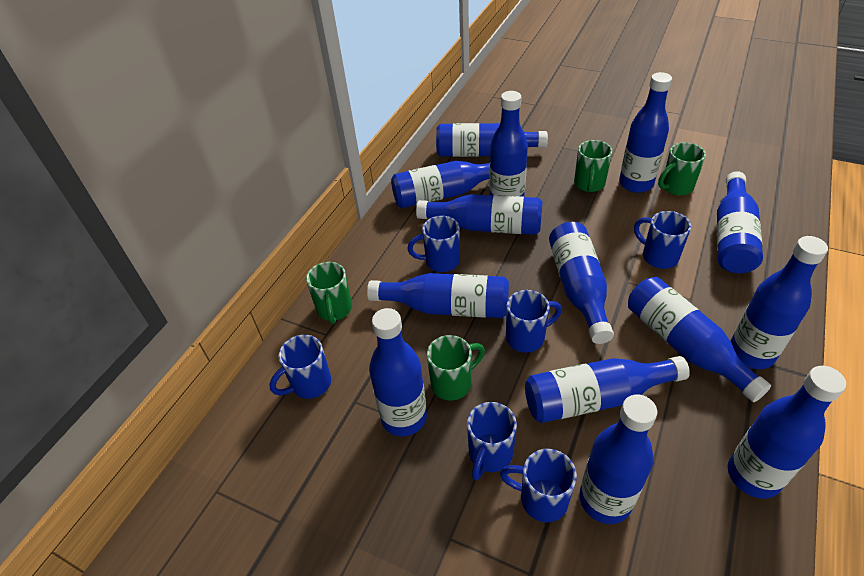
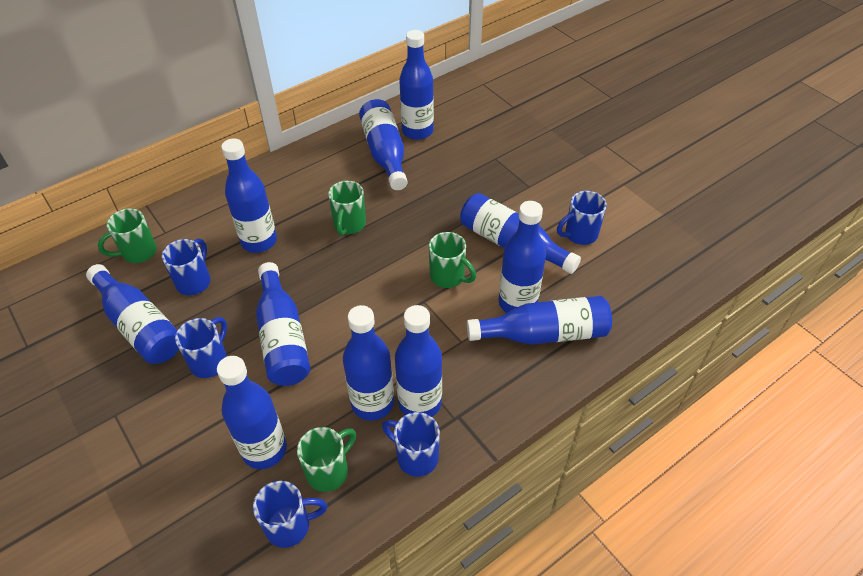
blue bottle: [367,273,509,318] [369,308,427,436] [391,161,490,208] [416,194,542,235] [436,123,548,157] [489,91,528,197] [525,356,690,423] [549,222,614,344] [579,394,657,524] [619,72,672,193] [628,277,771,402] [717,171,763,273] [728,366,846,499] [730,236,828,369] = 14 -> [86,264,179,364] [217,356,287,469] [221,138,277,253] [256,262,310,386] [343,305,394,421] [359,99,408,190] [395,305,442,417] [399,30,434,140] [460,193,581,274] [467,296,612,345] [499,201,546,313] = 11
blue mug: [269,335,331,399] [408,216,460,272] [467,402,517,480] [500,449,577,522] [506,290,562,353] [634,211,691,269] = 6 -> [162,239,211,295] [175,317,227,378] [253,481,327,548] [382,412,440,477] [557,191,607,245] = 5

